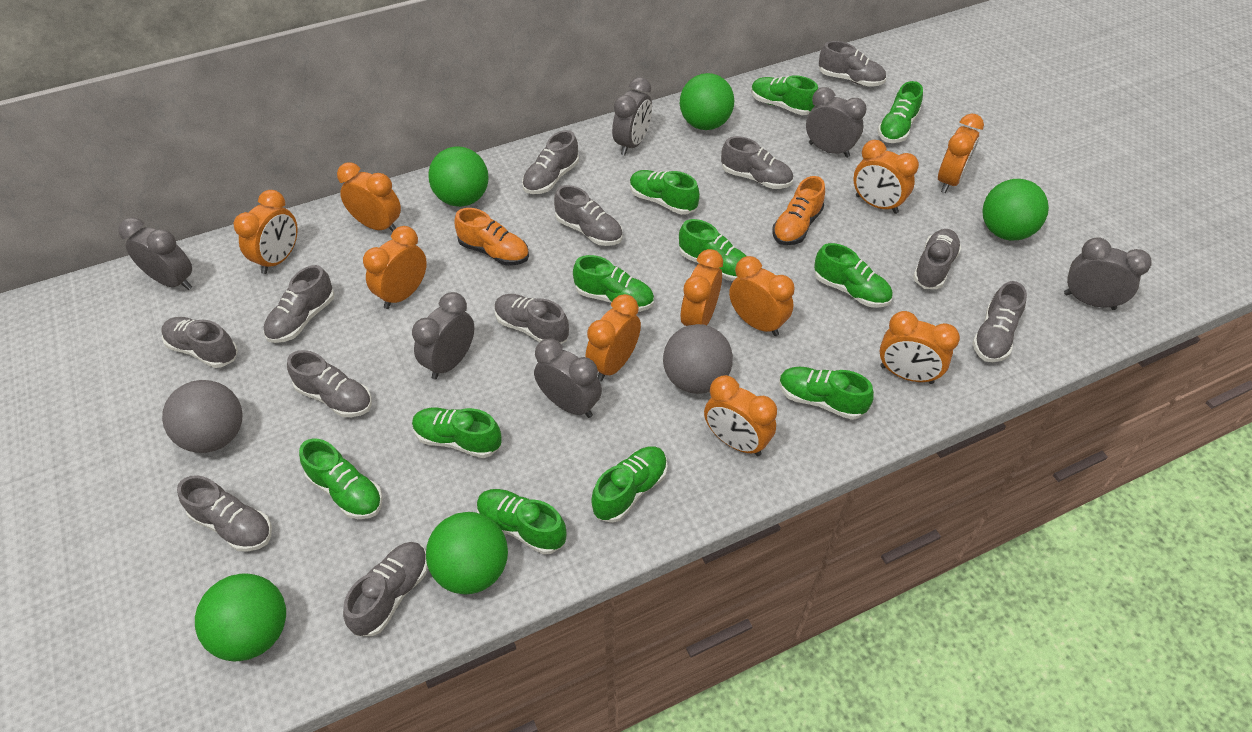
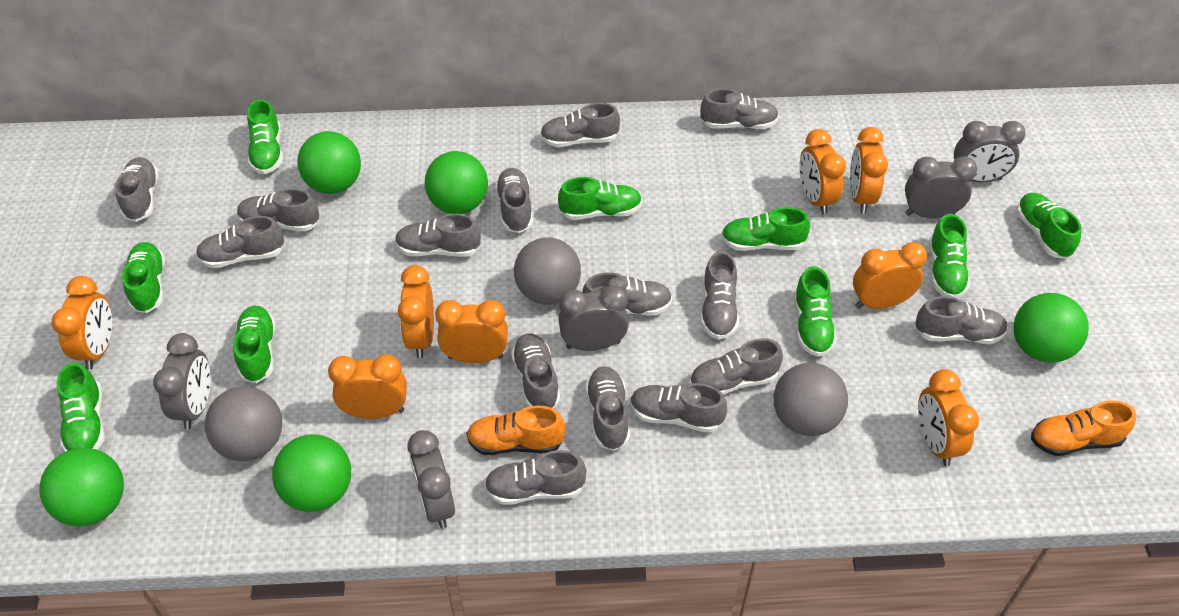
green shoe: [299,438,383,519] [412,408,502,458] [477,489,567,555] [573,255,654,312] [591,446,668,523] [630,170,700,215] [679,219,746,281] [751,75,818,115] [779,367,874,420] [814,243,893,308] [877,81,923,143] = 11 -> [56,363,105,452] [122,242,165,313] [233,306,275,383] [247,99,283,174] [558,177,642,220] [721,207,810,251] [794,266,837,357] [929,214,970,298] [1016,193,1082,259] = 9
grey ball: [162,380,243,453] [663,324,733,394] = 2 -> [205,387,282,461] [514,237,581,305] [774,363,848,436] = 3
grey clock: [118,218,192,290] [412,292,474,380] [534,338,602,418] [612,77,652,155] [806,87,866,158] [1064,238,1152,310] = 6 -> [153,333,211,429] [408,430,455,529] [558,285,629,351] [905,156,977,219] [954,121,1026,183] = 5
grey shoe: [161,317,238,368] [177,475,272,551] [264,265,335,343] [287,350,372,417] [343,542,428,636] [495,294,569,344] [522,130,579,194] [554,185,623,246] [721,136,793,189] [819,41,886,87] [913,229,961,289] [972,281,1027,362] = 12 -> [115,157,159,222] [196,216,285,268] [237,188,319,231] [395,214,481,257] [484,450,587,505] [495,168,533,233] [511,333,560,408] [540,103,620,147] [582,272,672,316] [585,366,630,451] [630,383,727,433] [690,338,783,395] [700,89,779,129] [701,251,739,340] [915,296,1008,344] = 15
orange clock: [233,190,298,274] [337,162,401,232] [363,226,427,309] [586,294,641,381] [680,249,723,326] [704,375,777,456] [729,256,795,336] [853,140,919,214] [880,311,960,384] [938,114,984,193] = 10 -> [52,276,112,370] [328,354,407,419] [398,265,434,358] [435,300,508,363] [799,129,846,215] [850,127,888,214] [853,242,927,309] [918,369,979,466] = 8

